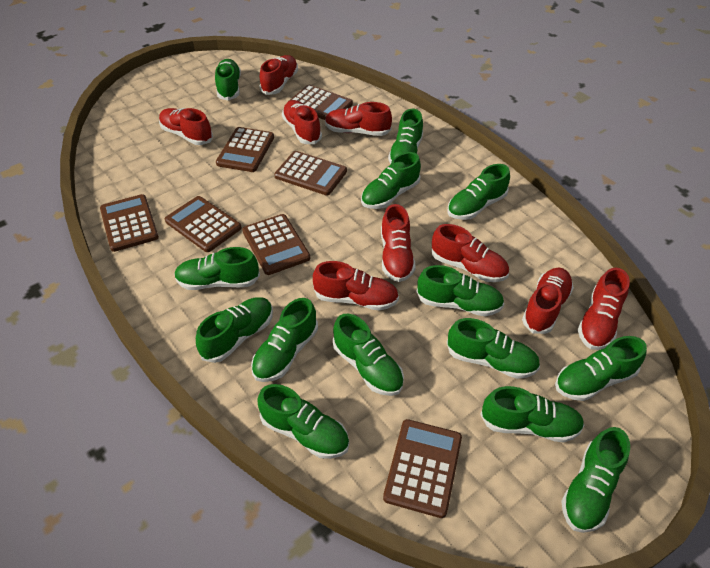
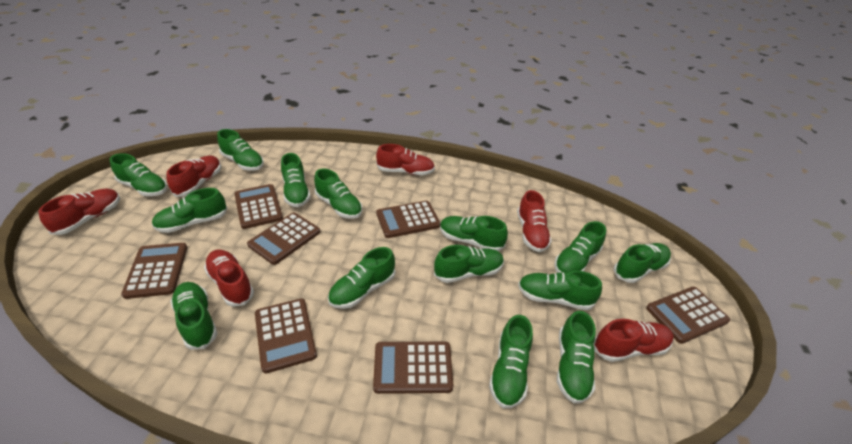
red shoe: [159,108,213,145] [259,55,298,95] [282,100,322,144] [313,261,399,310] [325,102,392,136] [381,204,416,282] [432,224,509,282] [522,267,574,334] [578,267,630,350] = 9 -> [38,188,120,235] [166,156,221,197] [204,250,254,307] [376,144,435,175] [517,190,552,252] [594,319,674,362] = 6

